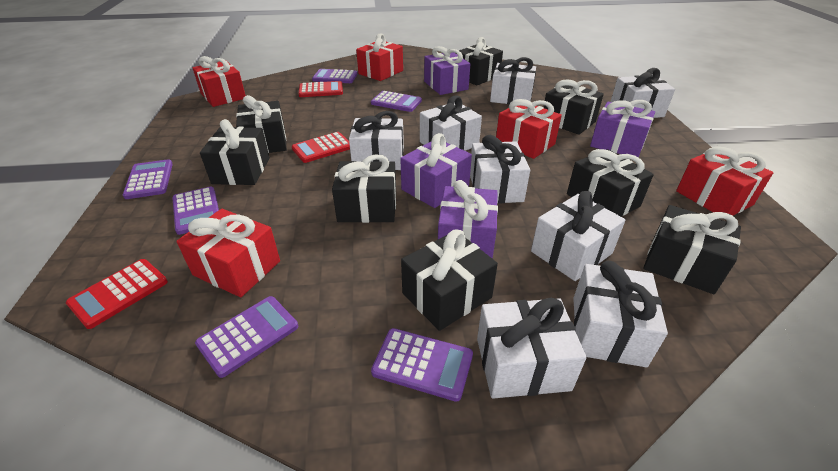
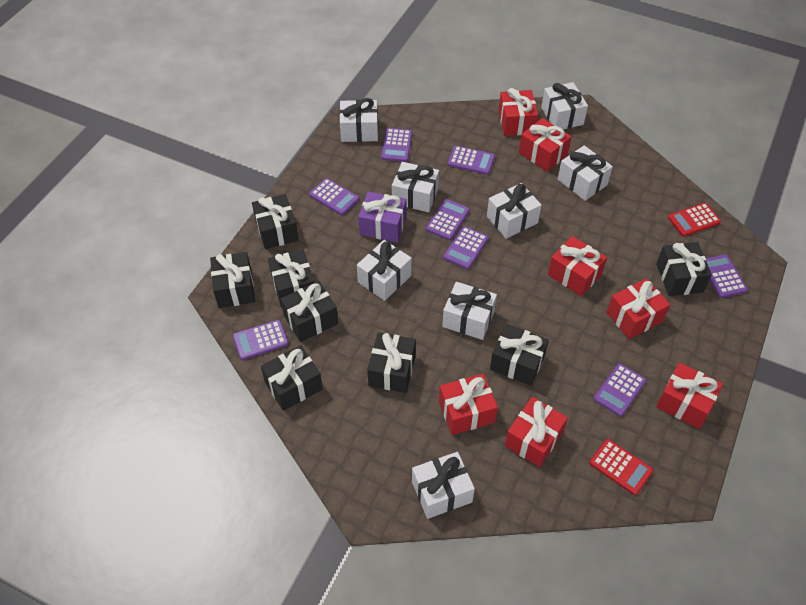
purple calculator: [123,159,173,199] [172,187,219,235] [195,296,298,378] [312,69,357,83] [371,91,422,112] [371,328,473,402] = 6 -> [233,320,289,360] [309,178,359,215] [381,128,412,162] [426,199,470,240] [443,226,489,269] [448,146,495,175] [593,363,646,416] [706,254,748,298] = 8
purple gift: [400,133,472,208] [424,46,470,95] [438,180,498,259] [590,100,655,157] = 4 -> [358,191,406,243] = 1
red calculator: [66,259,168,329] [292,132,350,163] [298,81,343,97] = 3 -> [589,439,653,495] [668,203,721,237] = 2
red gift: [176,209,280,297] [193,56,246,107] [356,33,403,81] [496,99,562,159] [676,147,773,215] = 5 -> [439,374,498,435] [498,88,538,136] [505,397,568,467] [519,118,572,172] [548,236,607,297] [607,278,670,339] [656,362,723,429] = 7

